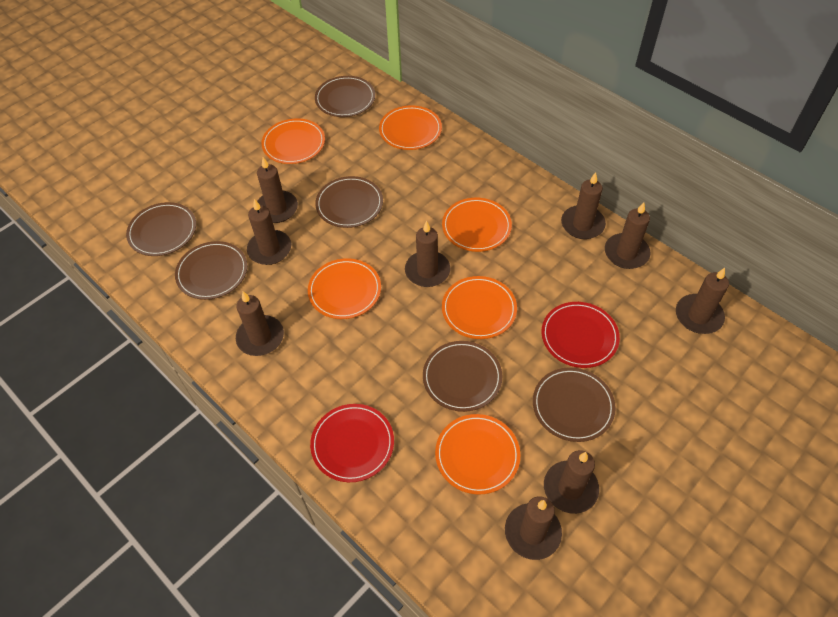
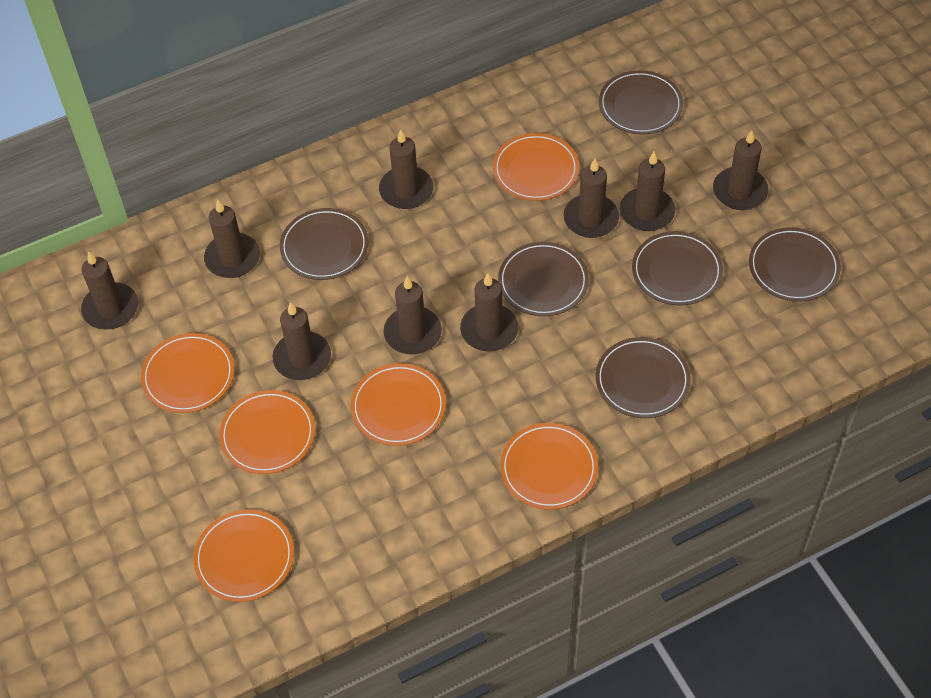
red plate: [310,404,394,482] [541,302,620,368] = 2 -> none = 0

